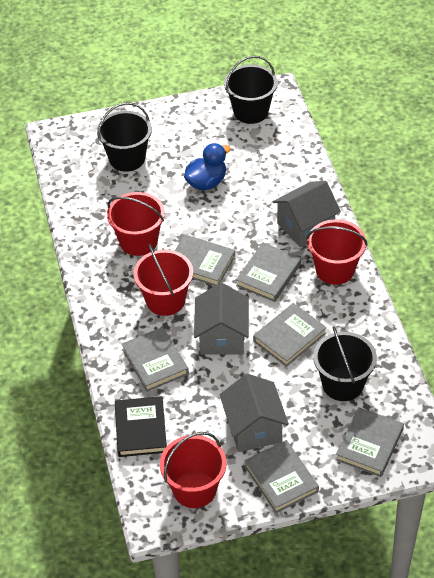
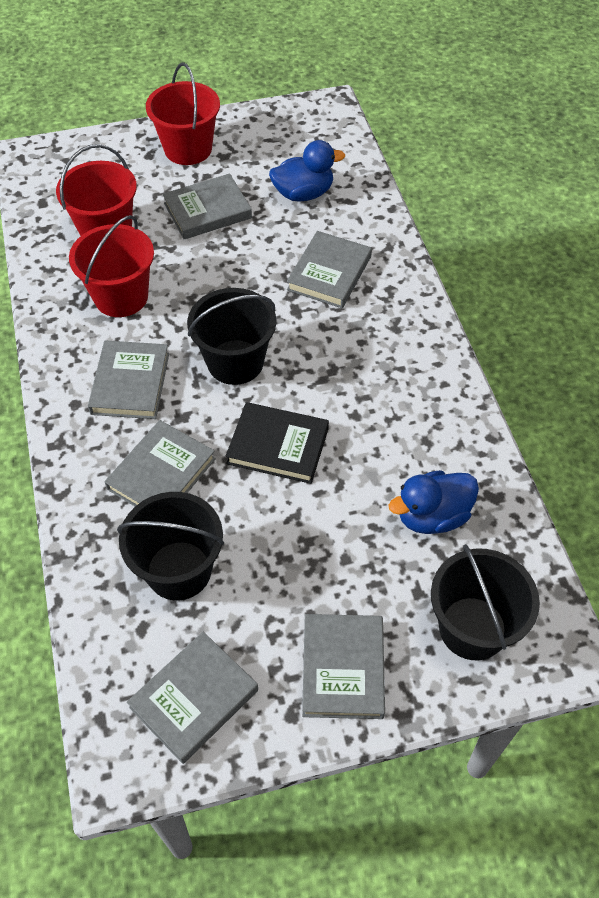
blue duck: [184,143,231,190] = 1 -> [269,140,345,202] [389,470,479,534] = 2
grey house: [194,283,249,355] [220,374,289,452] [272,181,341,248] = 3 -> none = 0
red bucket: [107,192,165,256] [133,244,193,316] [160,432,227,508] [306,219,368,285] = 4 -> [56,144,137,236] [69,215,154,317] [146,62,220,165] = 3

